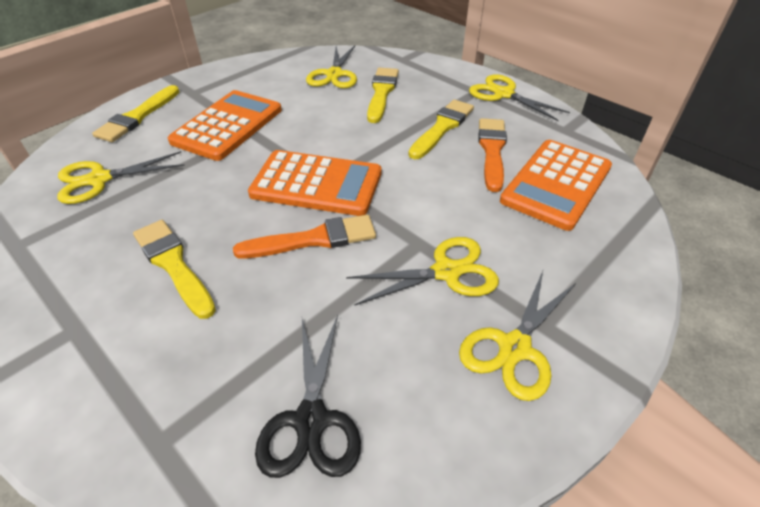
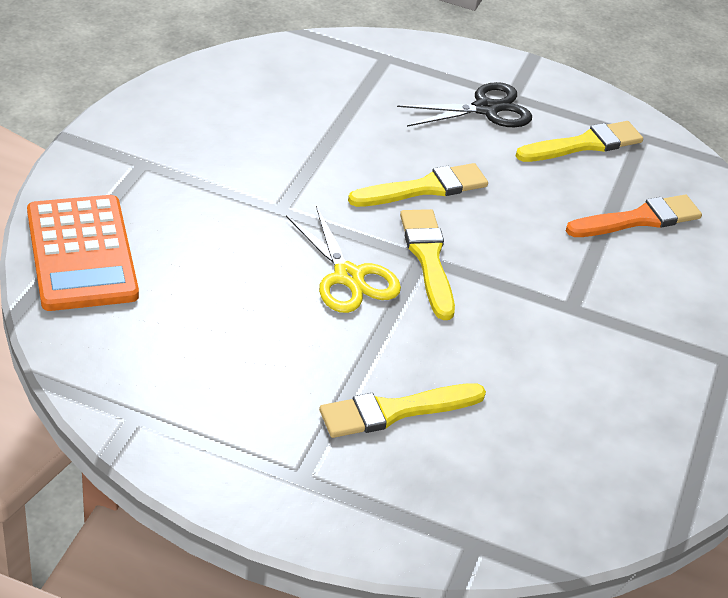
orange brush: [233,215,376,259] [478,118,507,192] = 2 -> [566,195,702,237] = 1
orange calculator: [168,90,282,161] [248,150,382,216] [500,140,612,231] = 3 -> [27,195,139,311] = 1
yellow scissors: [58,151,185,204] [306,46,357,88] [346,237,499,305] [459,271,576,401] [469,74,570,121] = 5 -> [286,206,401,313] = 1

